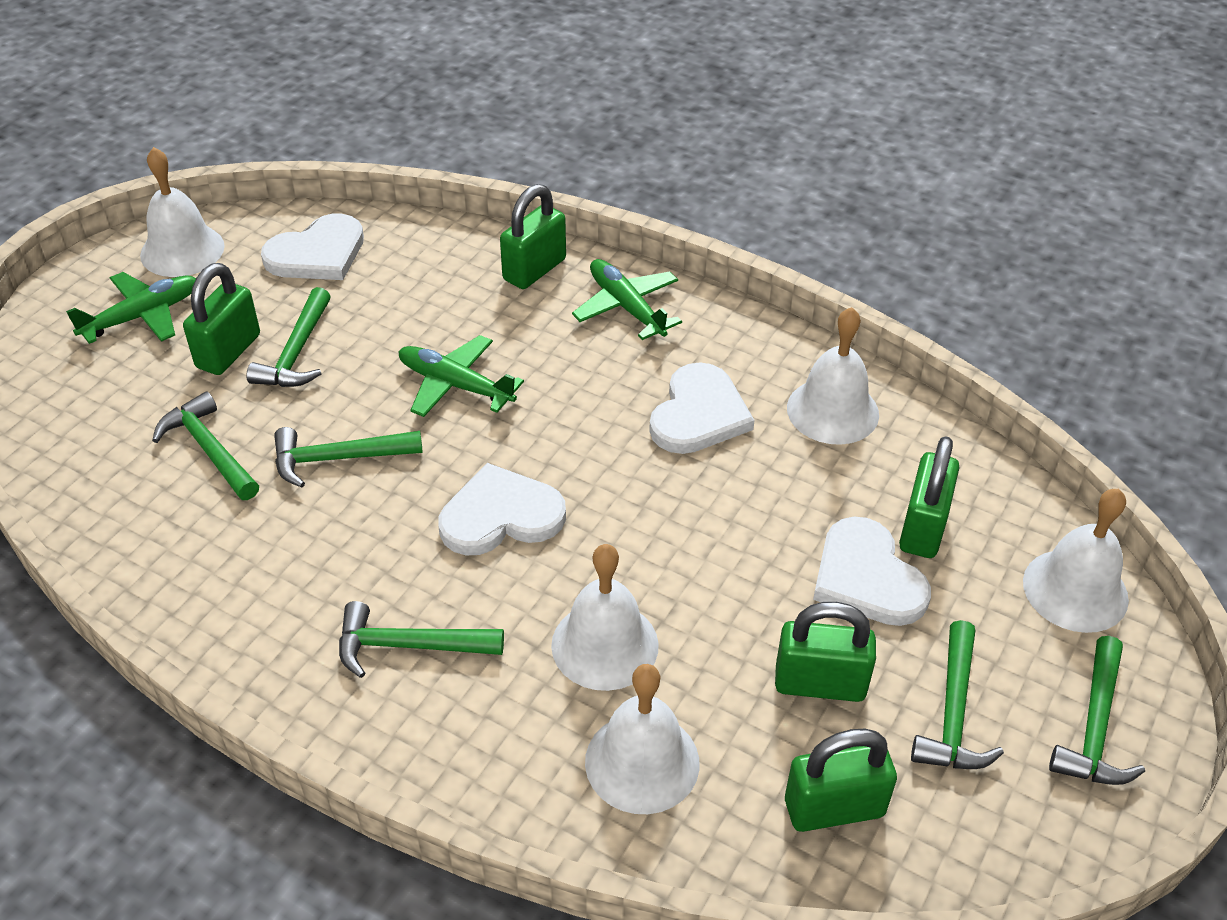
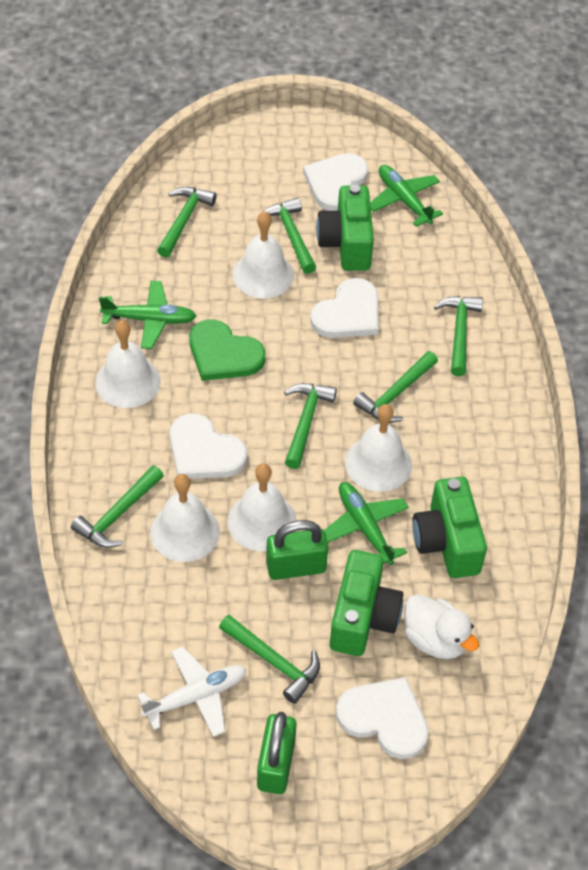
green camera: none = 0 -> [316,184,374,271] [330,550,403,656] [412,477,487,578] = 3
green hammer: [152,392,259,500] [246,287,331,387] [274,427,423,487] [339,601,504,678] [911,620,1004,769] [1049,636,1145,785] = 6 -> [71,465,164,548] [157,187,216,258] [219,615,320,704] [265,198,316,274] [284,383,337,469] [353,351,438,423] [434,296,483,376] = 7
green heart: none = 0 -> [190,319,265,381] = 1
green padlock: [183,263,260,375] [500,184,566,289] [775,602,876,702] [785,728,897,832] [899,436,959,558] = 5 -> [257,712,297,794] [266,520,328,580] = 2
white duck: none = 0 -> [404,594,479,659] = 1
white plane: none = 0 -> [138,646,246,737] = 1

